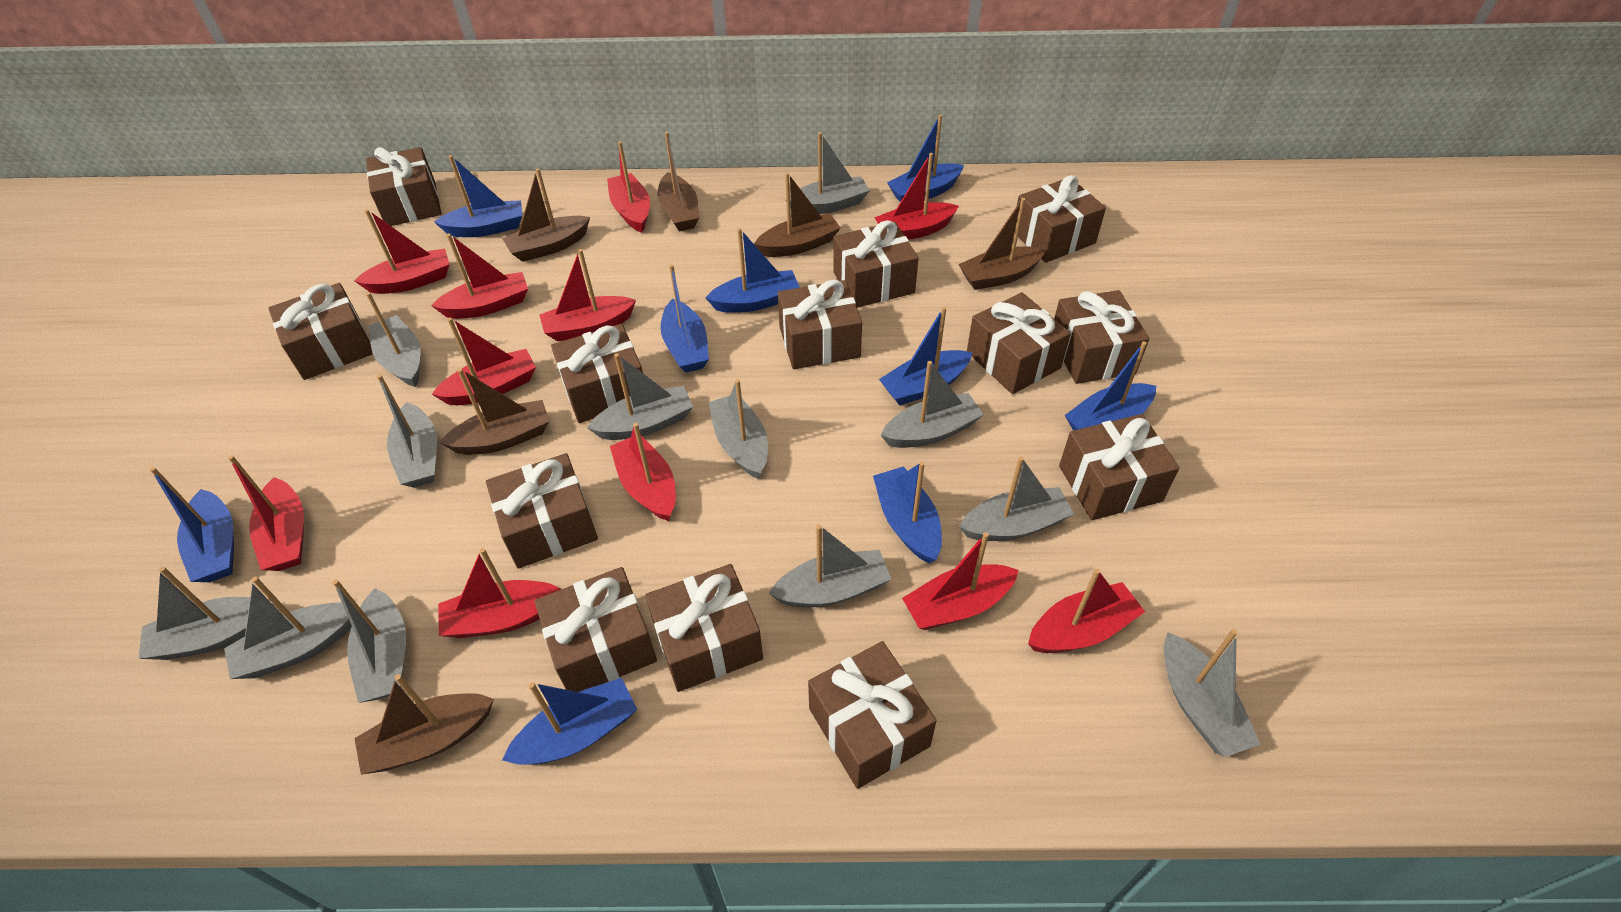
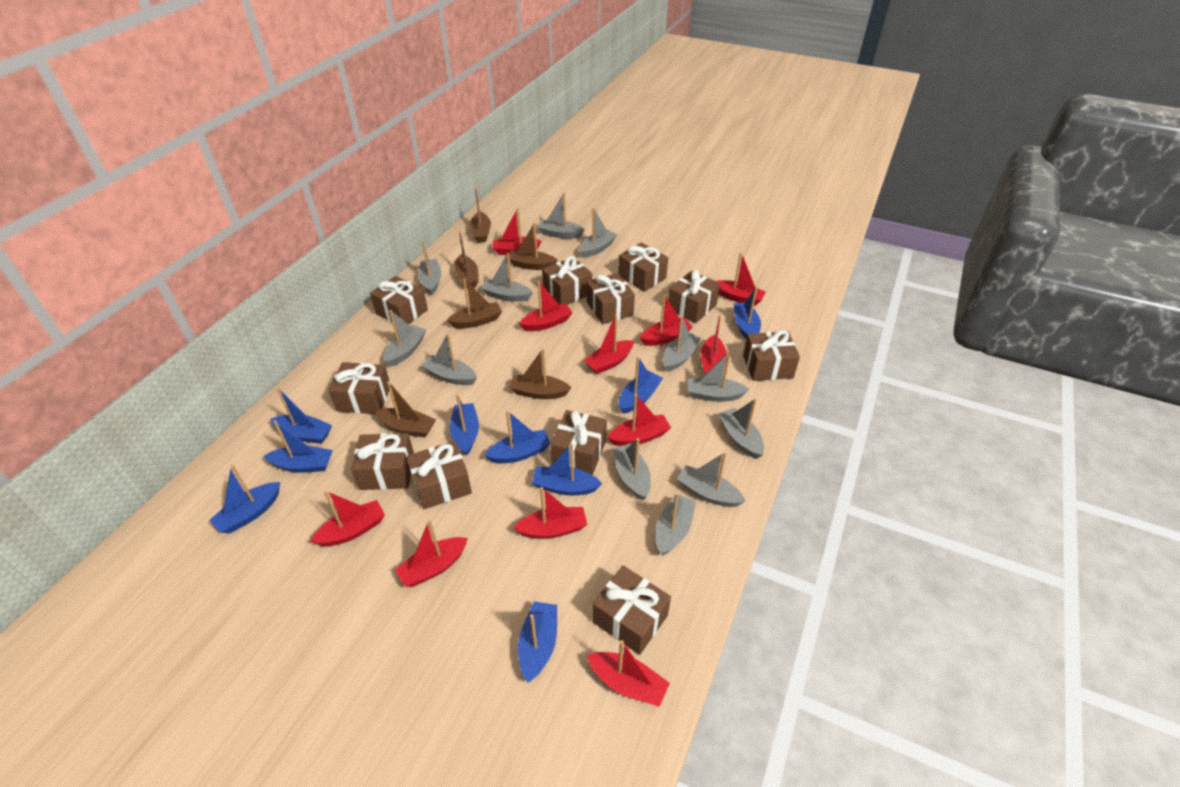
brown gift: [268,283,373,380] [366,147,442,226] [486,453,598,568] [534,567,657,692] [551,324,643,423] [645,564,763,692] [778,280,862,369] [808,641,937,789] [833,220,919,308] [967,292,1071,394] [1017,175,1106,263] [1054,290,1149,384] [1059,414,1179,520] = 13 -> [328,362,389,414] [351,433,414,490] [370,276,428,324] [407,441,472,509] [542,256,592,305] [551,410,607,475] [587,273,635,324] [592,566,671,655] [618,242,668,292] [668,270,720,323] [743,330,800,381] = 11

